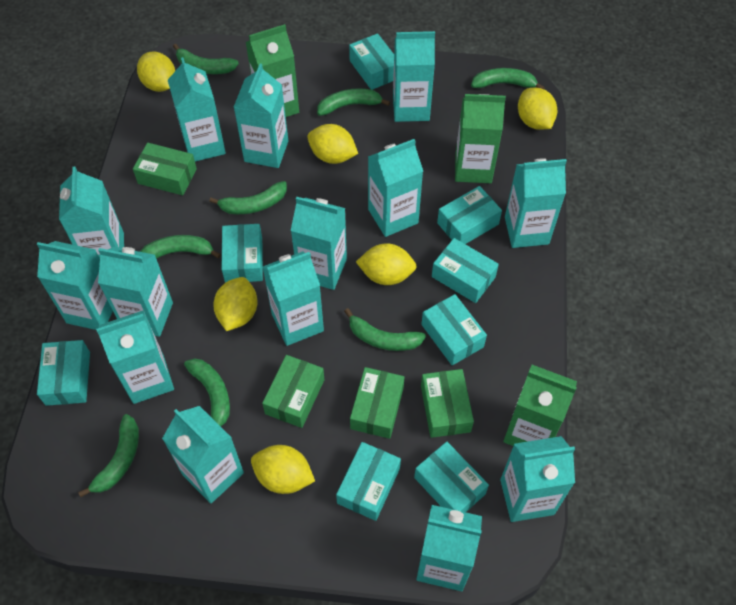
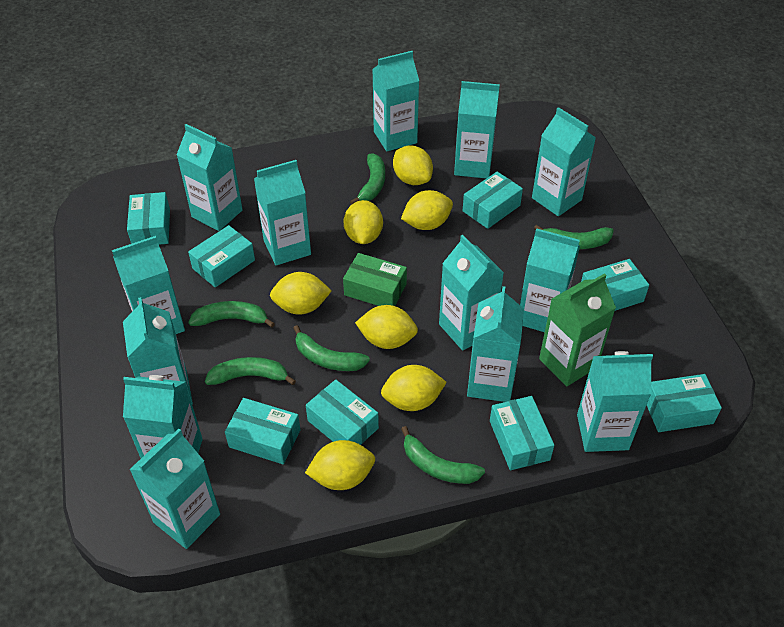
green banana: [78,414,139,497] [140,235,221,259] [173,44,239,74] [184,358,230,426] [209,181,287,214] [317,88,390,116] [344,308,426,351] [471,68,545,89] = 8 -> [189,301,275,327] [205,357,296,385] [293,325,370,371] [350,154,385,204] [401,426,485,484] [534,225,614,249] = 6
green box: [133,143,197,195] [262,355,324,428] [350,367,404,439] [421,369,474,438] = 4 -> [343,253,407,306] = 1
green carton: [246,24,299,117] [455,94,506,183] [503,365,577,446] = 3 -> [539,273,616,386] = 1
turquoise carton: [37,241,113,330] [59,166,124,258] [96,310,174,404] [98,247,173,337] [162,406,244,504] [168,57,226,161] [234,64,288,168] [263,252,324,346] [291,197,347,290] [368,139,423,237] [393,31,435,122] [416,505,482,591] [500,436,575,522] [505,158,567,248] = 14 -> [112,236,185,334] [123,297,193,405] [123,375,203,458] [129,429,220,549] [177,124,243,231] [254,160,311,265] [372,51,419,151] [439,235,504,351] [454,81,500,179] [467,286,524,402] [520,228,580,332] [532,107,596,216] [577,351,653,452] = 13
yellow lemon: [137,51,175,92] [213,277,257,331] [251,445,315,494] [307,124,358,164] [356,244,417,285] [518,88,557,130] = 6 -> [270,272,332,314] [305,440,375,490] [343,200,383,244] [355,305,418,349] [381,365,447,411] [393,145,433,185] [401,190,453,230] = 7

